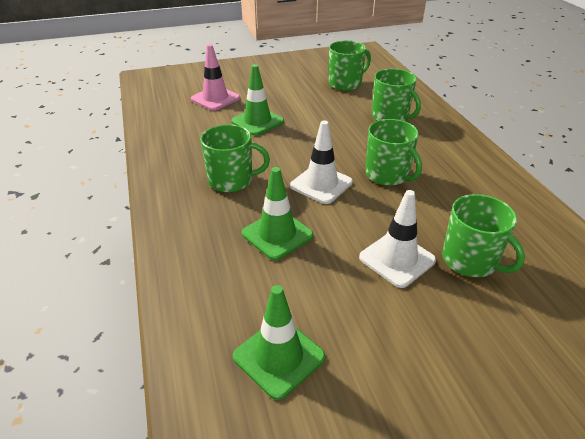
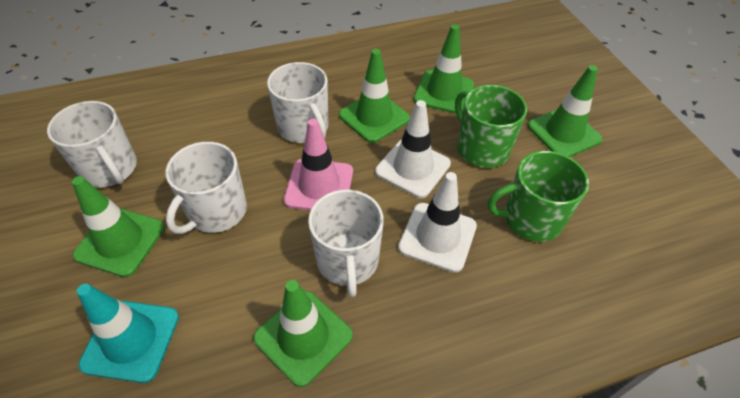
green mug: [200,124,270,192] [329,41,371,91] [365,119,422,186] [372,68,421,121] [442,194,525,277] = 5 -> [455,85,527,168] [488,151,589,242] = 2
green traffic cone: [231,64,284,136] [233,285,325,400] [242,167,313,260] = 3 -> [72,176,165,277] [253,280,353,387] [339,49,410,143] [414,24,474,114] [528,65,602,157] = 5
turquoise traffic cone: none = 0 -> [77,284,179,383] = 1
white mug: none = 0 -> [47,101,137,188] [166,142,247,234] [267,62,328,143] [308,190,384,297] = 4

